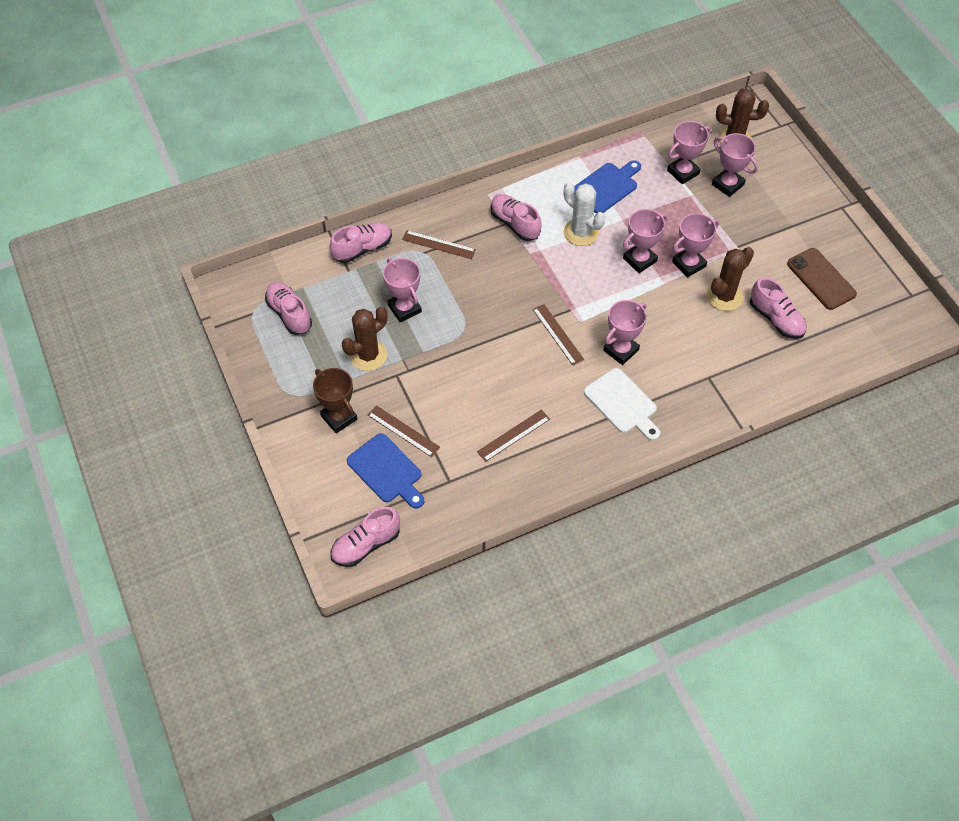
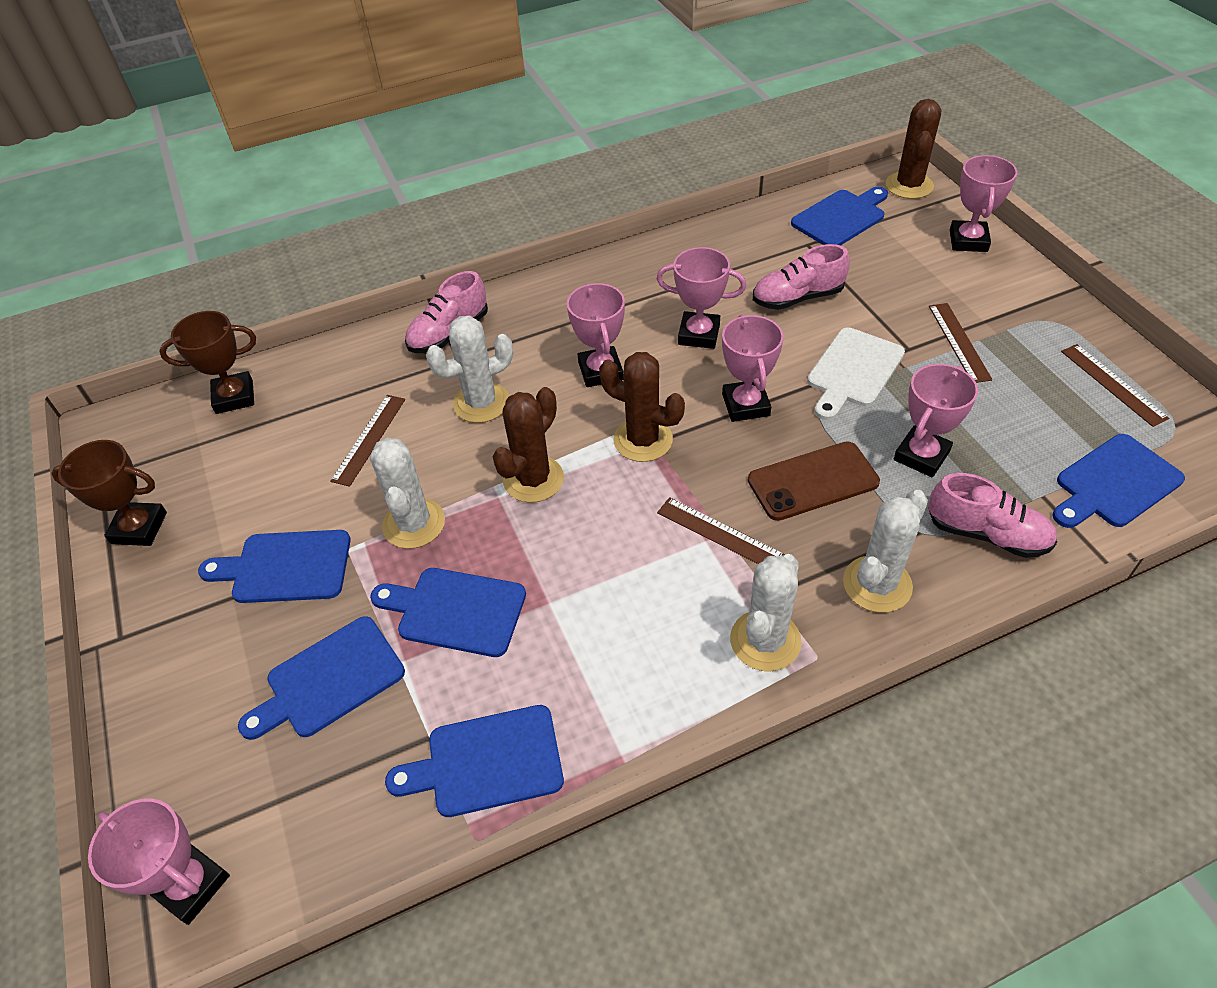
blue cutting board: [347,433,424,509] [574,160,641,214] = 2 -> [198,530,351,603] [238,616,405,740] [370,568,526,657] [385,705,564,817] [791,187,888,246] [1052,434,1185,528] = 6
brown trophy: [313,368,357,433] = 1 -> [51,440,167,546] [159,311,256,414] = 2
pink shoe: [265,282,312,335] [330,222,392,263] [330,507,400,567] [491,194,542,241] [750,278,807,339] = 5 -> [405,271,488,353] [753,244,850,310] [928,473,1057,558] = 3
white cactus: [564,182,605,246] = 1 -> [370,437,445,549] [426,315,513,423] [730,554,801,671] [843,490,928,613] = 4

